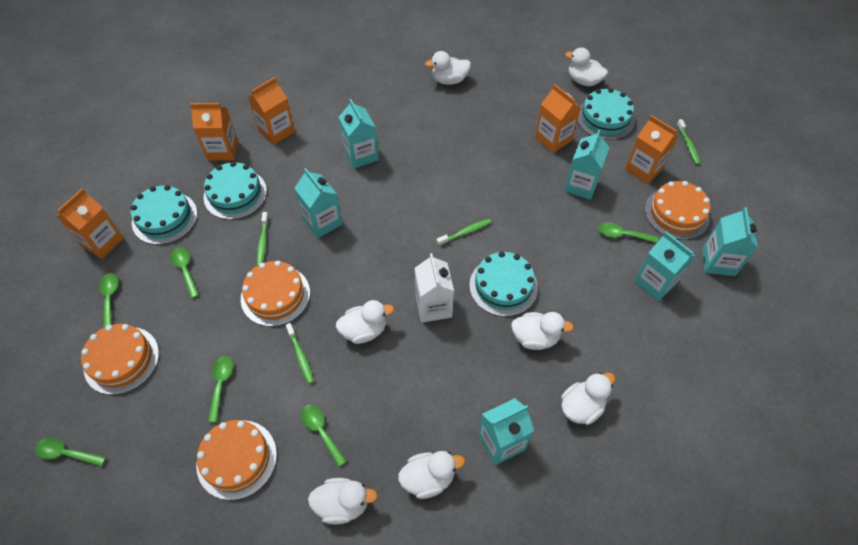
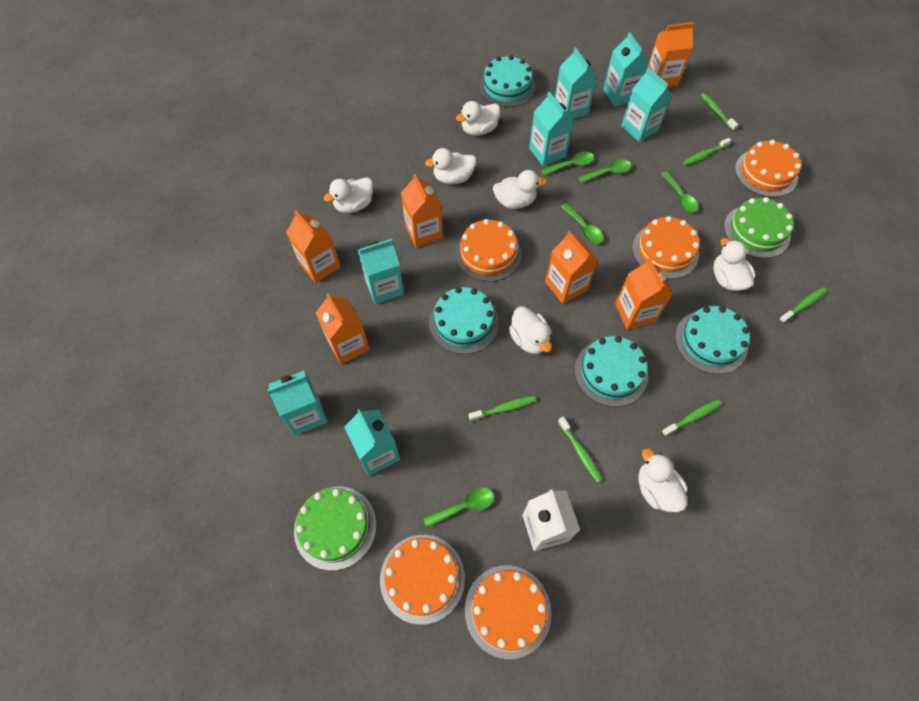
green cake: none = 0 -> [294,486,376,571] [724,197,794,258] = 2
green spoon: [35,437,106,467] [99,273,119,328] [170,247,199,298] [208,356,233,422] [301,405,347,467] [598,222,658,243] = 6 -> [423,487,494,528] [541,152,594,176] [561,203,603,244] [578,159,631,183] [661,171,698,213] = 5
green toothbrush: [257,212,269,266] [286,323,314,384] [437,219,491,246] [677,119,701,165] = 4 -> [469,396,536,421] [558,417,603,482] [662,399,722,436] [683,138,731,166] [701,93,738,131] [779,287,827,323] = 6
orange cake: [81,324,159,395] [196,420,277,500] [241,261,310,327] [645,181,711,240] = 4 -> [380,535,465,625] [455,219,521,282] [465,565,552,659] [632,216,700,279] [735,140,801,197] = 5
orange carton: [57,188,124,259] [190,103,238,161] [248,77,295,145] [535,84,581,153] [625,115,678,184] = 5 -> [286,210,341,283] [315,293,370,364] [401,174,443,247] [545,231,598,304] [615,258,673,329] [648,22,694,87] = 6
turquoise carton: [294,168,342,238] [339,99,379,169] [478,398,534,465] [564,129,610,200] [634,232,696,301] [702,207,758,276] = 6 -> [267,370,328,436] [344,409,400,476] [358,239,404,304] [529,92,574,166] [555,47,597,119] [603,32,649,106] [621,68,672,142] = 7

